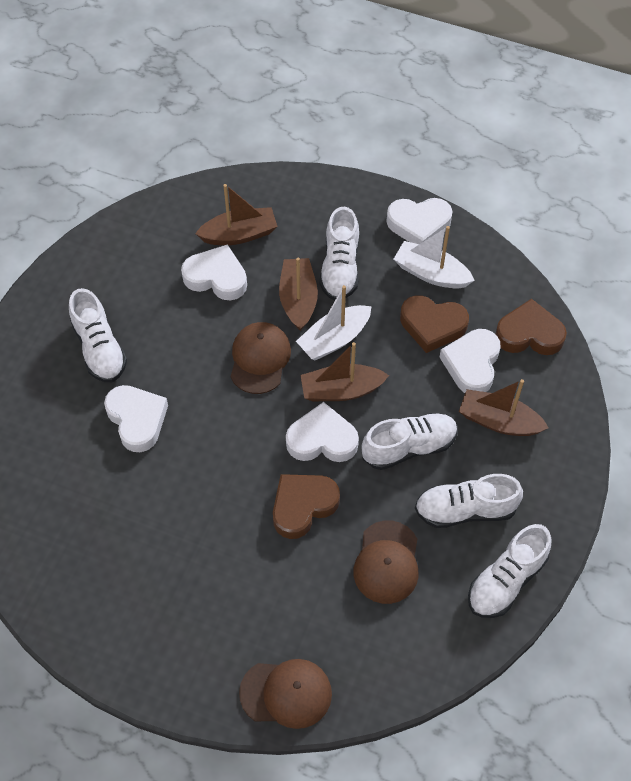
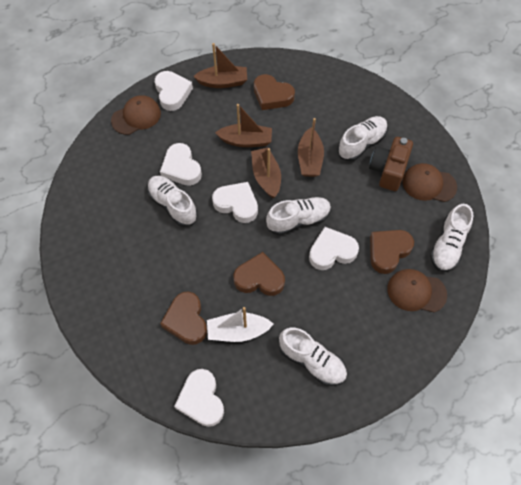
brown camera: none = 0 -> [369,137,413,191] = 1
brown heart: [273,474,340,539] [400,295,469,353] [495,299,567,355] = 3 -> [160,291,207,345] [233,252,285,296] [254,74,295,110] [370,230,414,274] = 4
white boat: [296,285,372,361] [394,226,475,289] = 2 -> [207,307,273,342] = 1

